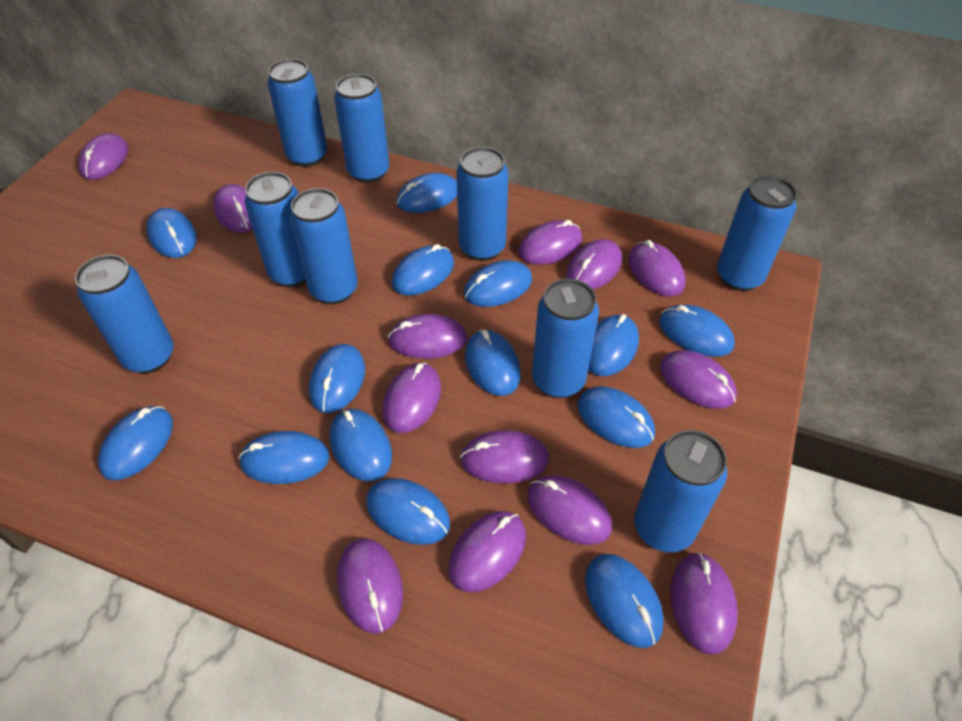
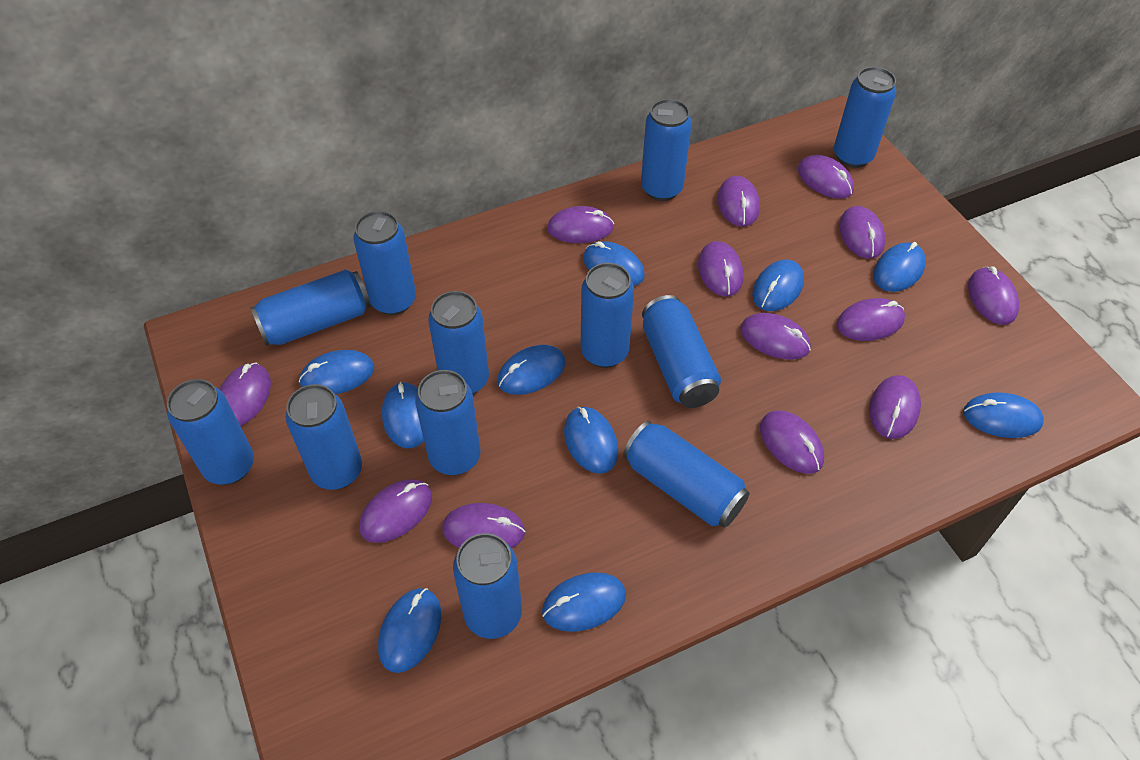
blue can: [75,255,174,373] [244,172,306,287] [268,59,327,167] [290,188,358,304] [334,74,390,183] [456,147,508,261] [532,279,599,398] [634,430,727,552] [717,175,797,291] = 9 -> [167,379,254,485] [250,269,371,346] [285,384,362,490] [353,211,416,315] [415,370,480,475] [428,291,489,394] [453,533,522,639] [581,263,634,368] [623,421,750,528] [641,99,692,201] [642,295,721,408] [834,67,896,168] = 12
blue mouse: [98,406,173,481] [146,208,197,258] [239,431,330,484] [309,344,365,413] [330,409,392,481] [366,478,450,545] [392,244,454,296] [396,173,457,213] [464,260,532,307] [465,330,521,396] [578,387,655,448] [585,554,664,648] [588,314,639,376] [659,305,735,357] = 14 -> [299,350,374,394] [378,588,441,673] [382,382,424,448] [497,345,565,395] [542,572,626,632] [564,406,618,474] [583,241,645,286] [752,260,804,311] [873,242,926,292] [963,392,1044,438] = 10

